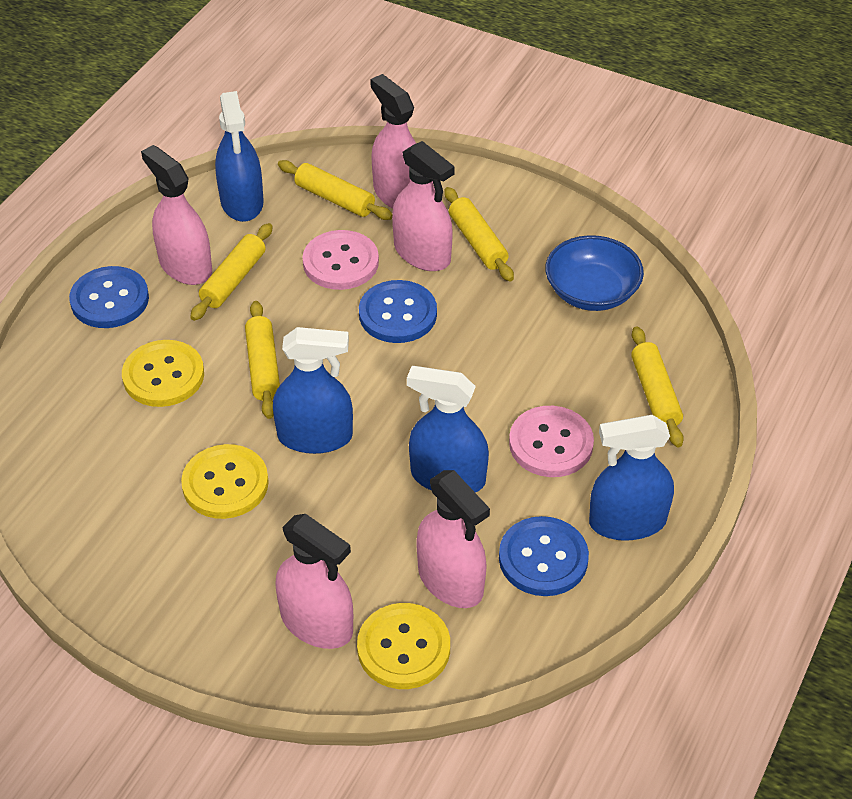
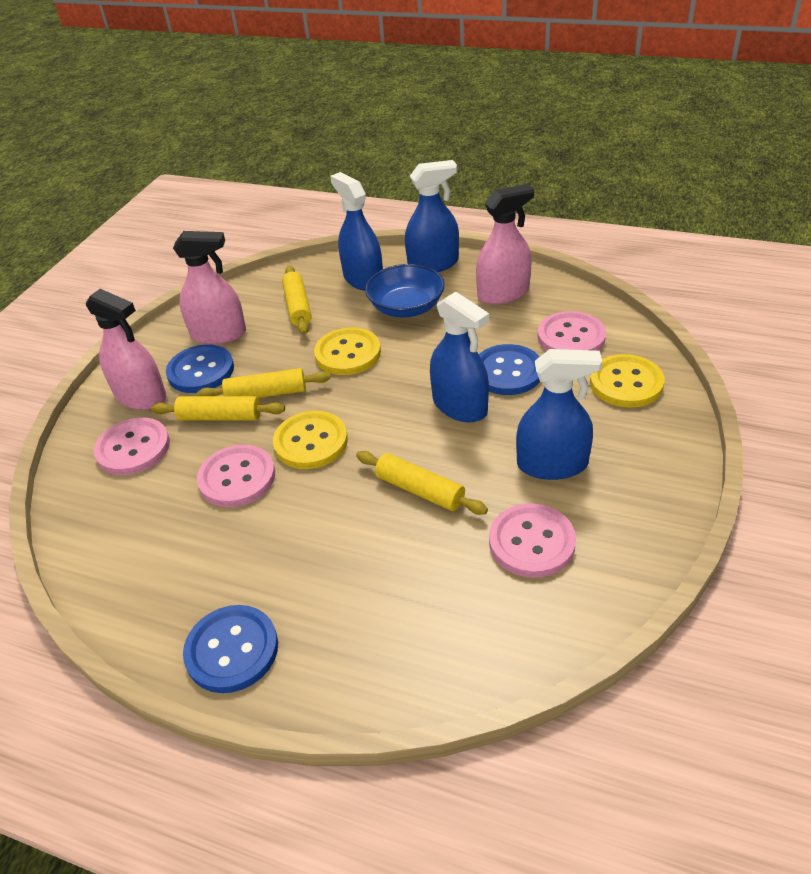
pink button: [302,230,379,290] [509,406,594,477] = 2 -> [94,417,170,475] [197,445,275,507] [489,503,576,578] [538,311,606,351] = 4
pink spray bottle: [141,145,212,285] [275,514,353,649] [370,74,416,209] [392,141,455,271] [416,470,490,608] = 5 -> [86,289,166,410] [173,231,246,345] [476,184,534,305] = 3
yellow rolling pin: [190,223,273,321] [245,301,280,419] [278,160,392,220] [444,187,514,282] [631,326,684,447] = 5 -> [151,396,285,421] [197,368,331,398] [282,266,312,335] [356,451,488,515] = 4

